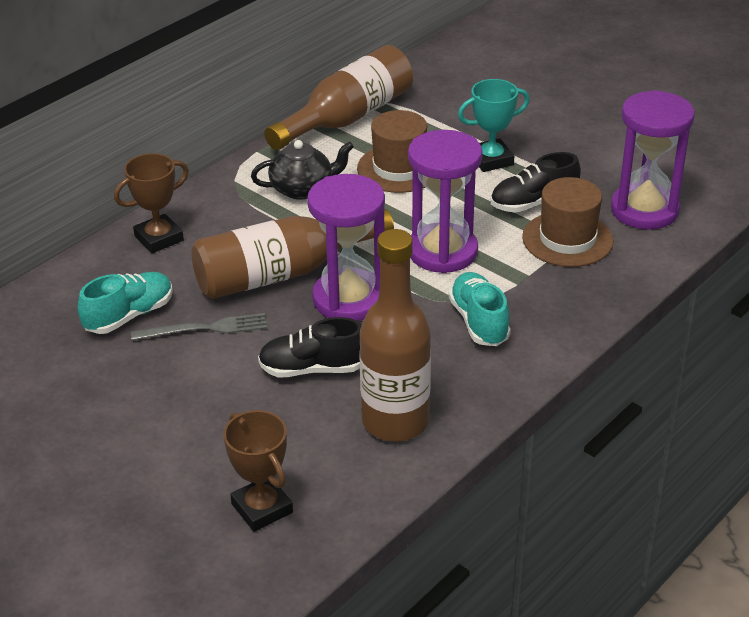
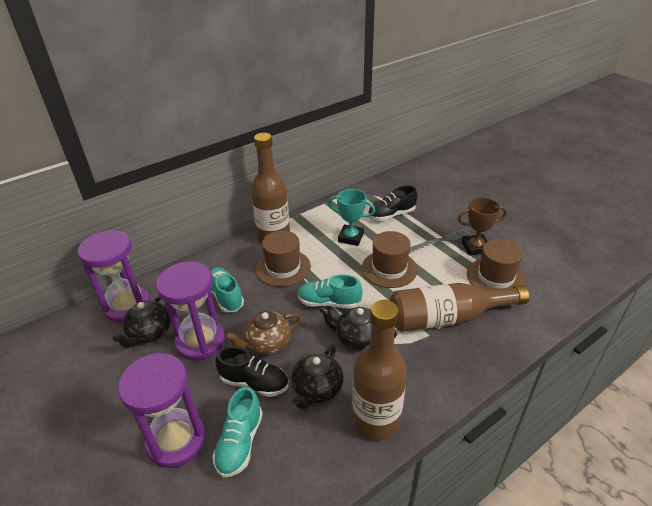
black teapot: [251,140,354,200] = 1 -> [113,296,171,348] [291,344,344,410] [319,306,397,350] = 3
brown hat: [357,110,427,193] [522,177,613,267] = 2 -> [256,231,311,287] [362,231,418,288] [467,239,526,290] = 3
brown teapot: none = 0 -> [225,311,301,355] = 1
brown trophy: [114,153,189,253] [223,410,293,532] = 2 -> [458,197,507,255] = 1
turquoise shoe: [78,272,173,334] [449,272,511,346] = 2 -> [210,267,244,312] [212,387,263,477] [298,275,363,309] = 3

